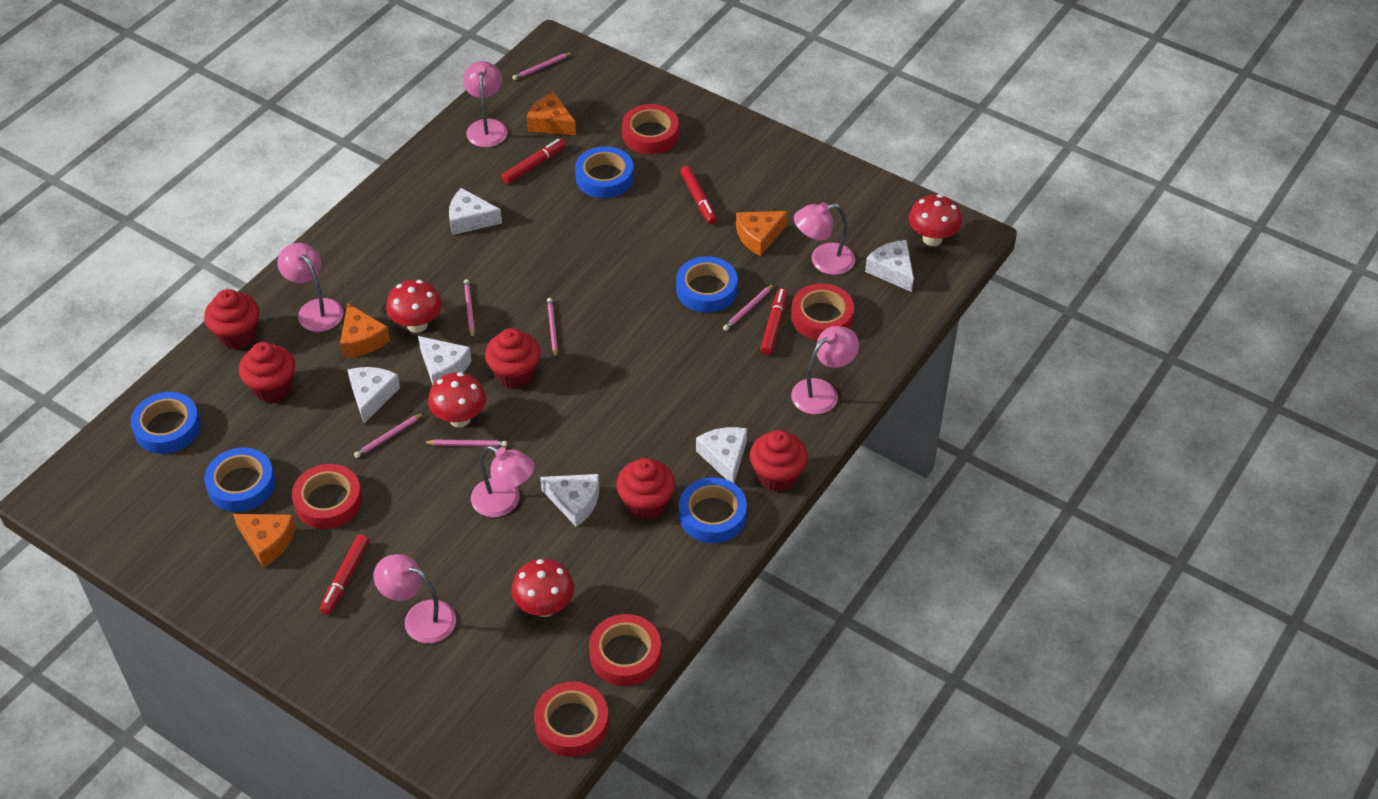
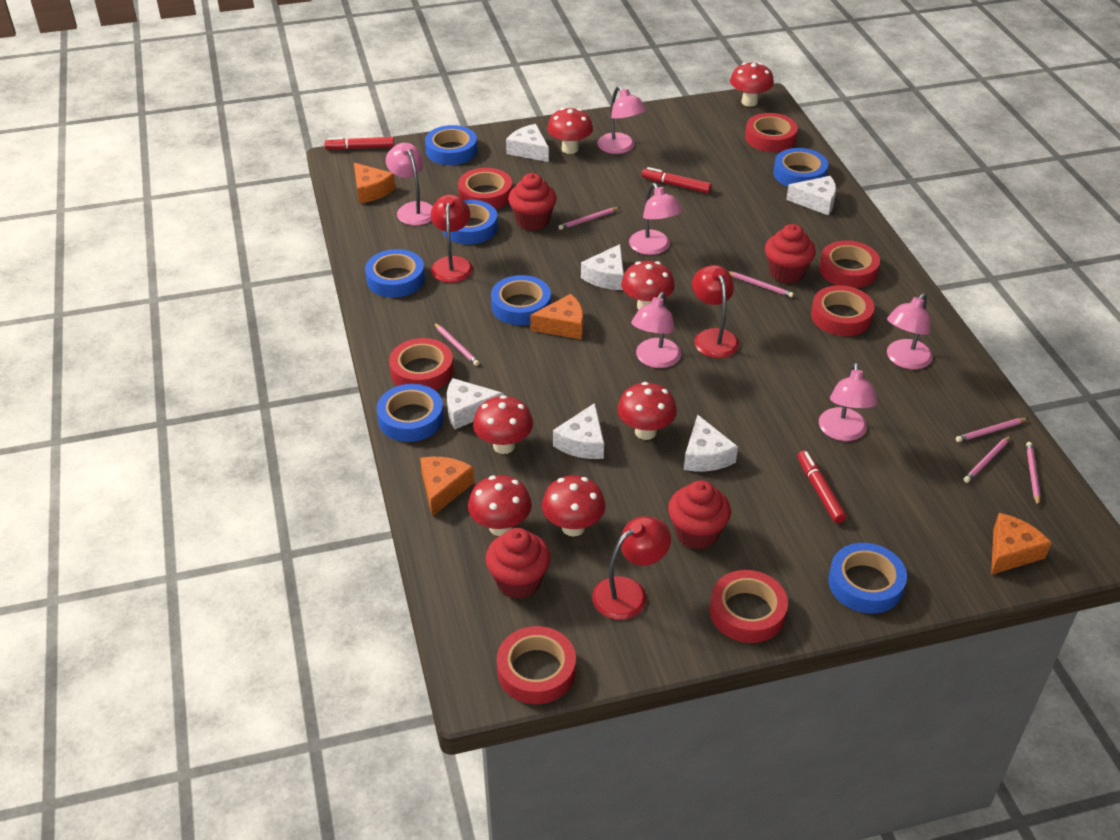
blue tape: [131,392,201,454] [204,448,275,512] [575,146,634,198] [676,256,738,313] [679,477,747,543] = 5 -> [365,249,425,297] [377,384,444,442] [425,125,477,165] [443,200,498,245] [491,275,551,325] [773,148,828,187] [828,543,907,614] = 7
red cupcake: [204,289,259,349] [239,342,295,403] [485,328,540,389] [616,458,675,520] [750,430,808,492] = 5 -> [486,528,551,599] [508,173,556,231] [668,480,731,550] [765,224,816,284] = 4
red lamp: none = 0 -> [431,195,473,283] [592,516,671,620] [692,265,739,358] = 3
red marker: [320,534,369,615] [502,139,566,184] [680,166,717,224] [760,288,788,355] = 4 -> [324,137,394,150] [642,167,712,193] [797,450,847,523] = 3
red mushroom: [386,280,442,333] [428,372,486,427] [511,559,574,617] [909,194,962,246] = 4 -> [468,475,532,536] [473,395,533,454] [542,475,606,536] [547,108,593,154] [617,382,677,440] [621,261,675,310] [730,63,774,107] = 7
red tape: [292,464,362,529] [534,682,609,757] [589,614,661,686] [622,104,679,154] [791,283,854,340] = 5 -> [389,338,454,390] [458,168,512,209] [497,626,576,704] [710,570,788,643] [745,113,798,152] [811,285,874,336] [819,240,880,288] = 7

